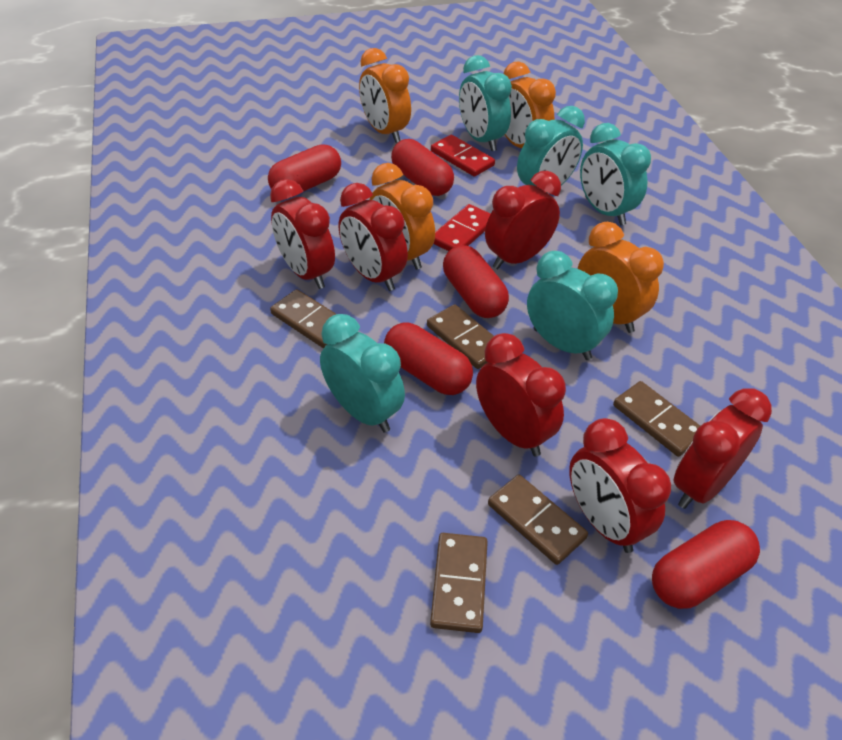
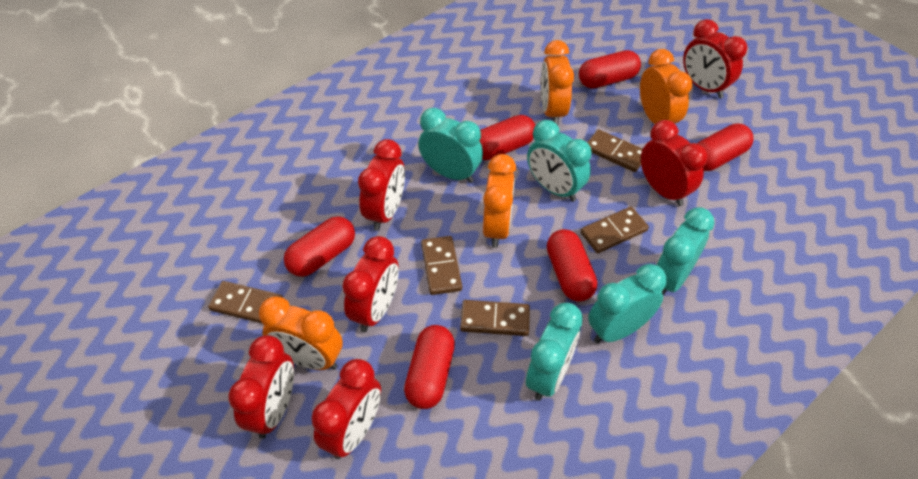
red capsule: [268,144,341,192] [384,323,473,395] [391,139,454,196] [443,245,509,318] [652,520,760,609] = 5 -> [284,216,355,277] [404,325,455,409] [480,115,535,160] [547,229,597,302] [579,50,641,89] [697,123,754,171] = 6
red domino: [431,135,495,177] [433,204,491,251] = 2 -> none = 0

